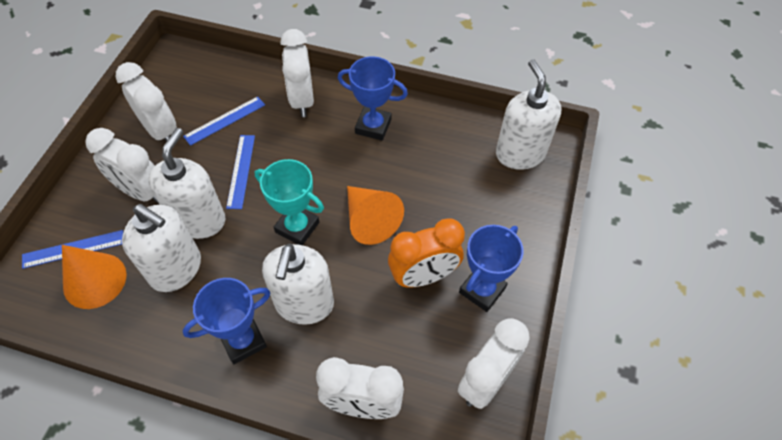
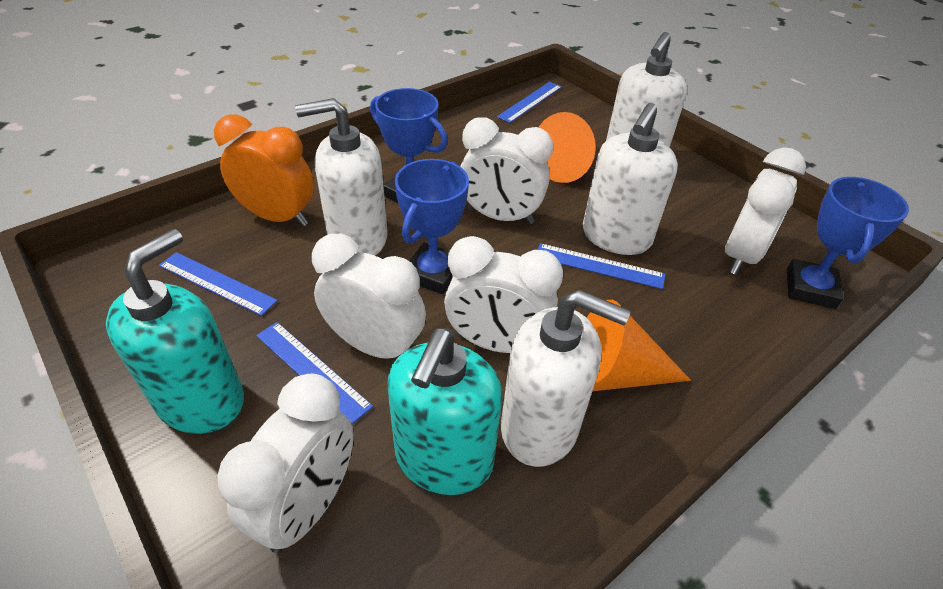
blue ruler: [22,230,123,269] [183,96,265,146] [226,135,255,209] = 3 -> [159,252,278,316] [256,322,373,424] [497,82,562,123] [538,243,665,289] = 4
turquoise soap dispenser: none = 0 -> [106,229,244,434] [387,328,503,495] = 2
turquoise trophy: [255,159,324,245] = 1 -> none = 0

